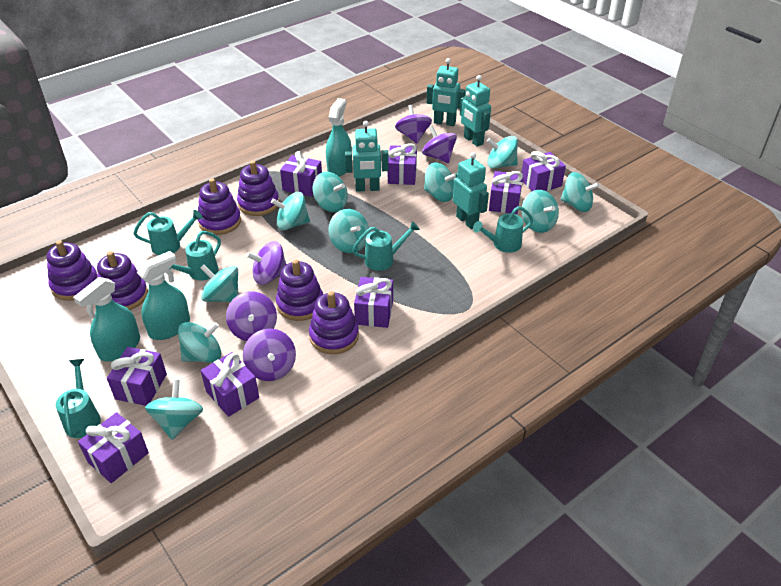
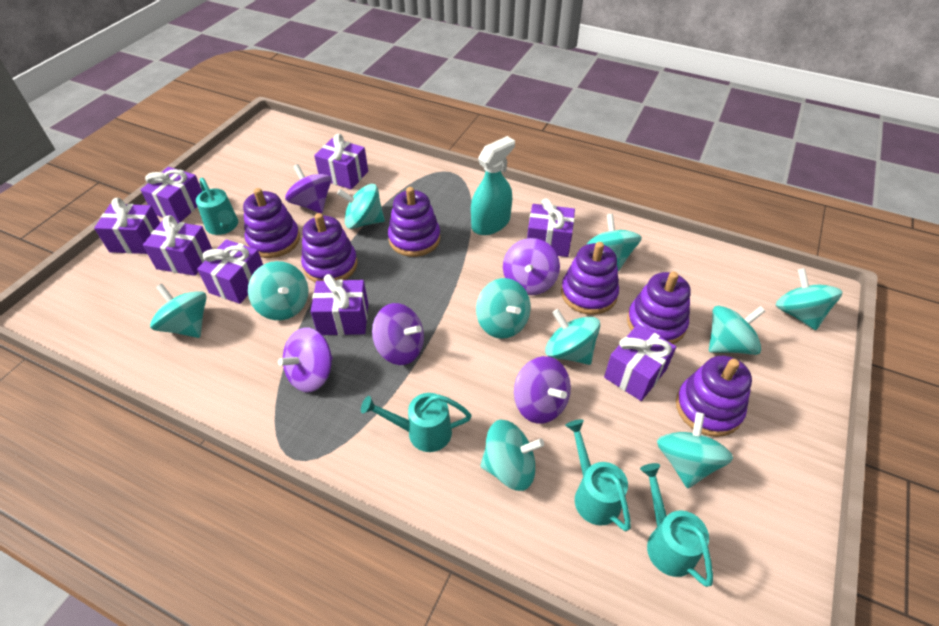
turquoise robot: [345,121,388,192] [426,58,466,126] [453,152,489,229] [460,75,491,147] = 4 -> none = 0
turquoise spray bottle: [73,277,140,361] [137,251,190,340] [326,98,352,176] = 3 -> [471,136,515,235] = 1
turquoise watering can: [56,359,101,438] [133,210,203,255] [169,231,221,281] [352,221,420,271] [473,206,533,253] = 5 -> [196,178,238,235] [361,393,471,452] [565,419,631,531] [640,463,713,587] = 4

